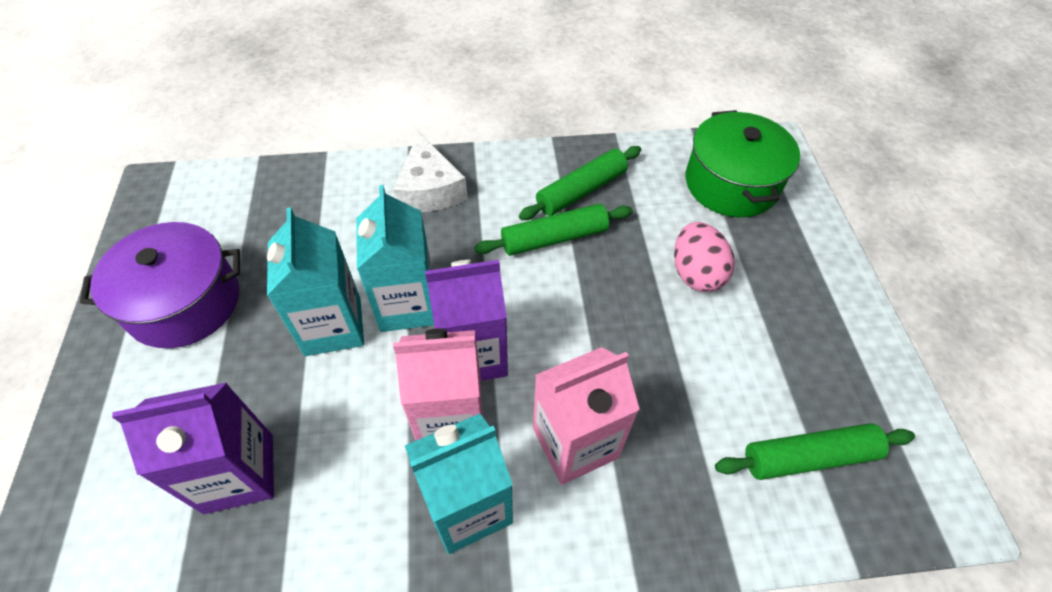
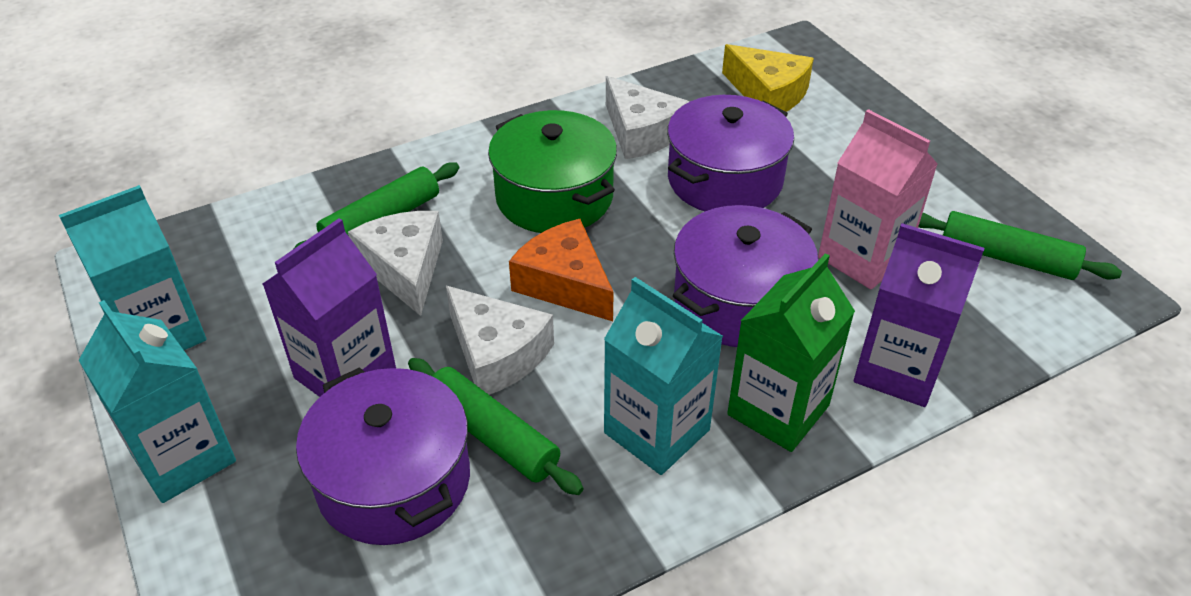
green carton: none = 0 -> [727,253,855,452] = 1
orange cheese: none = 0 -> [509,219,614,321] = 1
pink carton: [393,328,483,440] [533,347,640,485] = 2 -> [818,109,938,289] = 1
pink egg: [674,222,735,292] = 1 -> none = 0
purple pot: [80,222,240,348] = 1 -> [296,367,470,545] [667,95,794,211] [673,205,818,347] = 3
white cheese: [393,132,468,212] = 1 -> [348,211,443,316] [446,286,554,395] [606,76,690,159] = 3
yellow cheese: none = 0 -> [722,44,814,112] = 1

